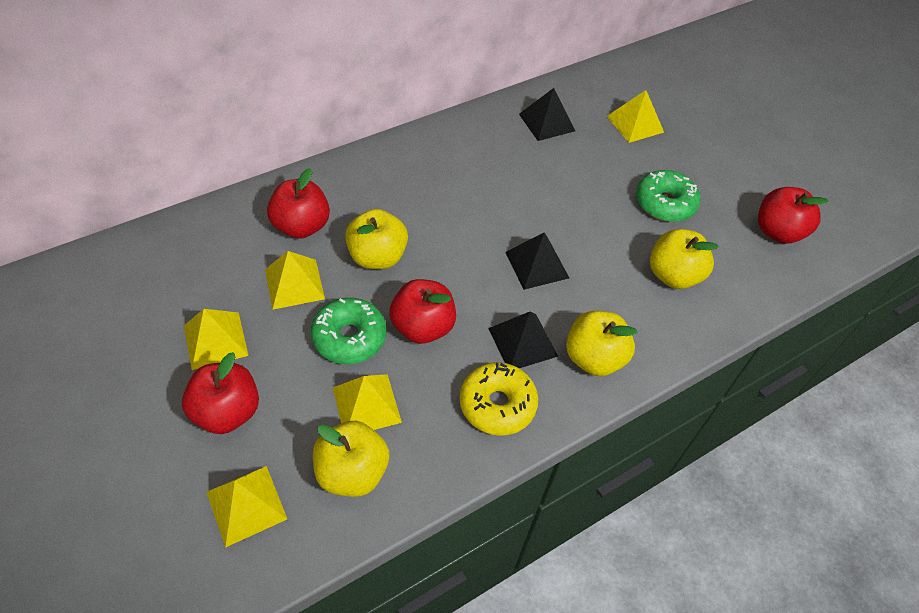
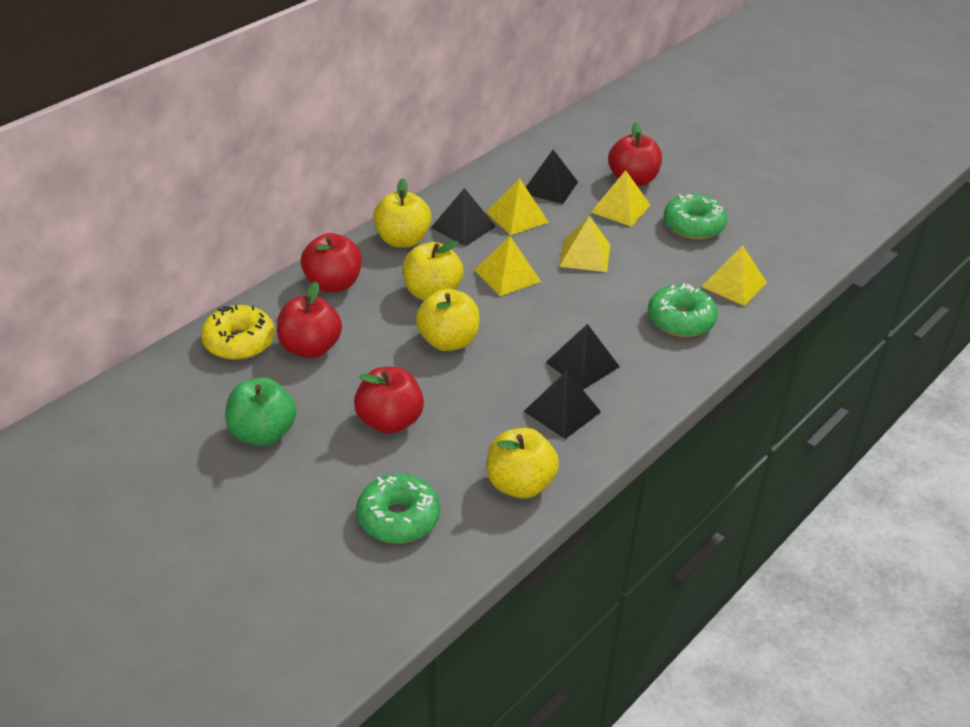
black pyramid: [488,312,558,368] [505,232,569,290] [519,88,575,141] = 3 -> [431,188,496,246] [524,371,601,439] [526,150,578,204] [545,324,620,390] = 4
green apple: none = 0 -> [225,378,296,446] = 1
green donut: [311,298,386,364] [636,170,701,222] = 2 -> [356,474,440,544] [648,283,718,337] [663,194,727,240] = 3

